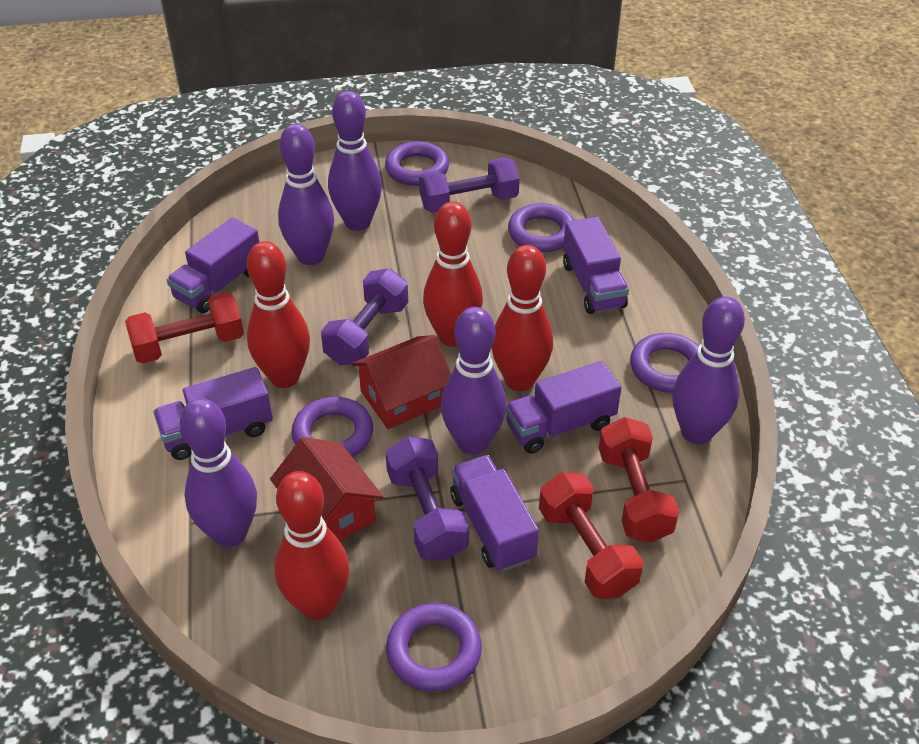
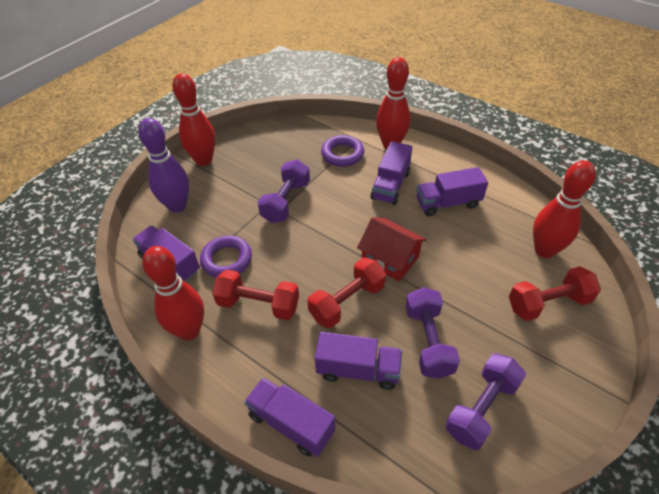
purple bowling pin: [180,398,257,547] [278,124,334,265] [328,91,382,231] [441,307,506,455] [673,297,745,444] = 5 -> [138,118,189,213] = 1
purple ring: [291,397,373,457] [385,141,449,186] [386,603,482,692] [508,203,574,252] [630,333,699,393] = 5 -> [200,236,252,278] [321,135,364,167] = 2
red house: [270,437,383,541] [352,335,451,429] = 2 -> [357,217,427,281] = 1

